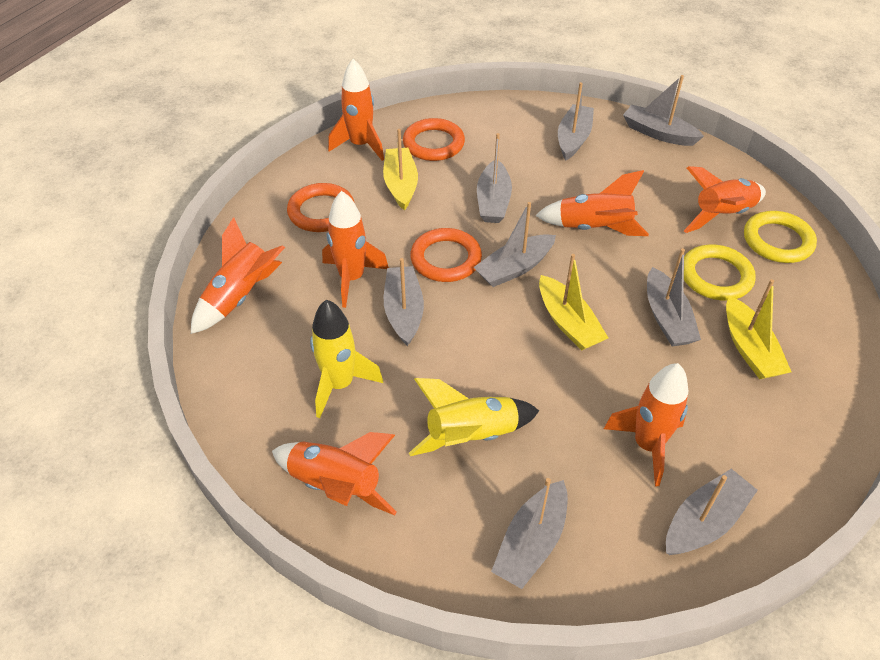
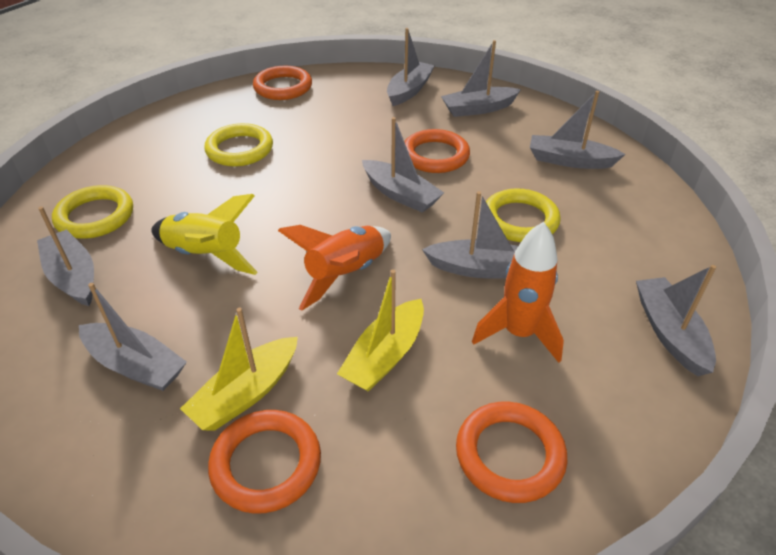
orange ring: [287,183,355,232] [403,118,465,161] [410,228,482,282] = 3 -> [208,410,321,514] [253,66,312,100] [404,129,470,173] [456,402,567,503] = 4
orange rocket: [191,217,285,334] [272,432,397,515] [322,191,389,308] [328,59,384,161] [535,170,649,236] [604,363,688,486] [684,166,766,233] = 7 -> [278,225,391,311] [472,222,564,363] = 2
yellow boat: [383,129,418,211] [539,254,608,350] [726,279,792,379] = 3 -> [180,307,298,431] [337,269,424,392] = 2
yellow ring: [684,245,756,300] [744,211,817,263] = 2 -> [52,185,133,239] [204,123,273,166] [486,188,561,242] = 3
yellow rocket: [310,300,383,418] [409,378,539,456] = 2 -> [151,194,258,275] = 1

